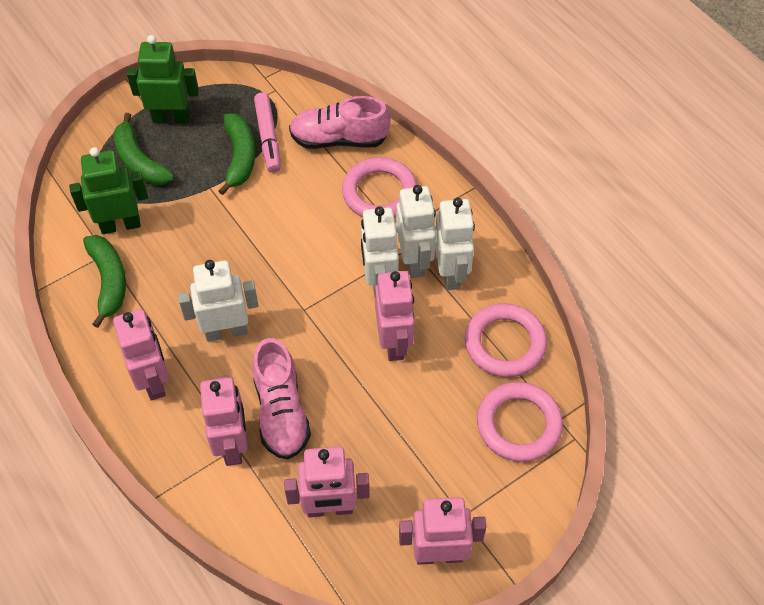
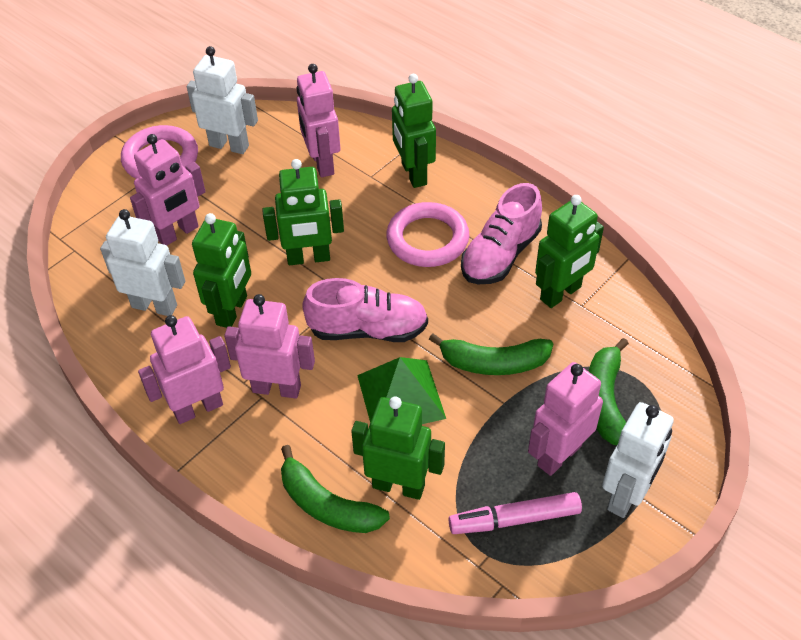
green pyramid: none = 0 -> [357,357,446,424] = 1
green robot: [69,147,148,234] [127,35,199,123] = 2 -> [192,213,251,328] [262,159,344,265] [351,396,445,500] [392,74,436,188] [535,195,604,308] = 5
pink ring: [342,157,417,218] [465,303,547,377] [477,382,563,462] = 3 -> [121,125,198,179] [386,202,469,267] = 2
white robot: [178,260,259,342] [361,206,399,298] [396,185,436,278] [435,198,475,290] = 4 -> [100,209,185,316] [187,46,258,154] [602,402,674,518] = 3

